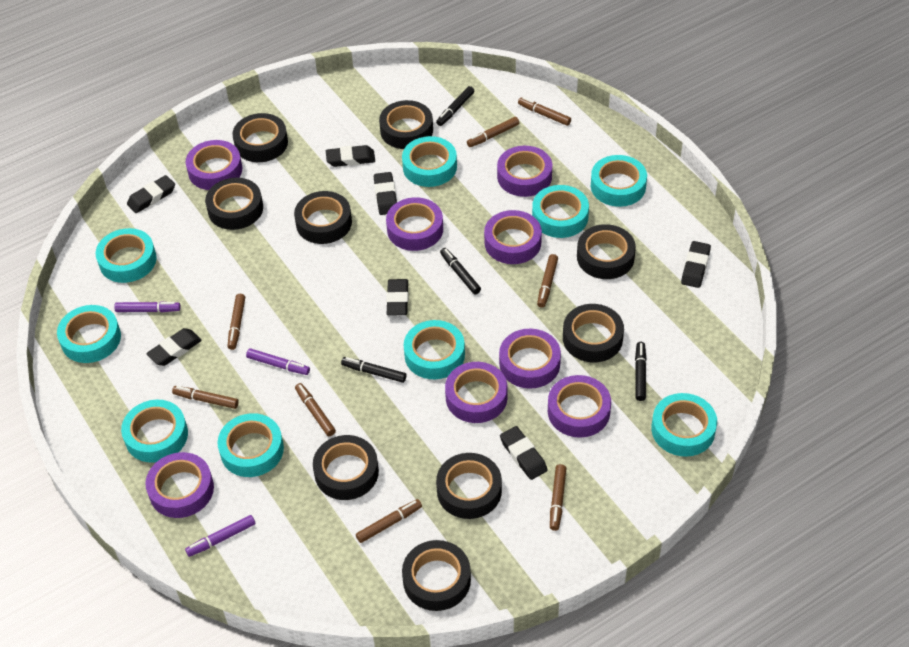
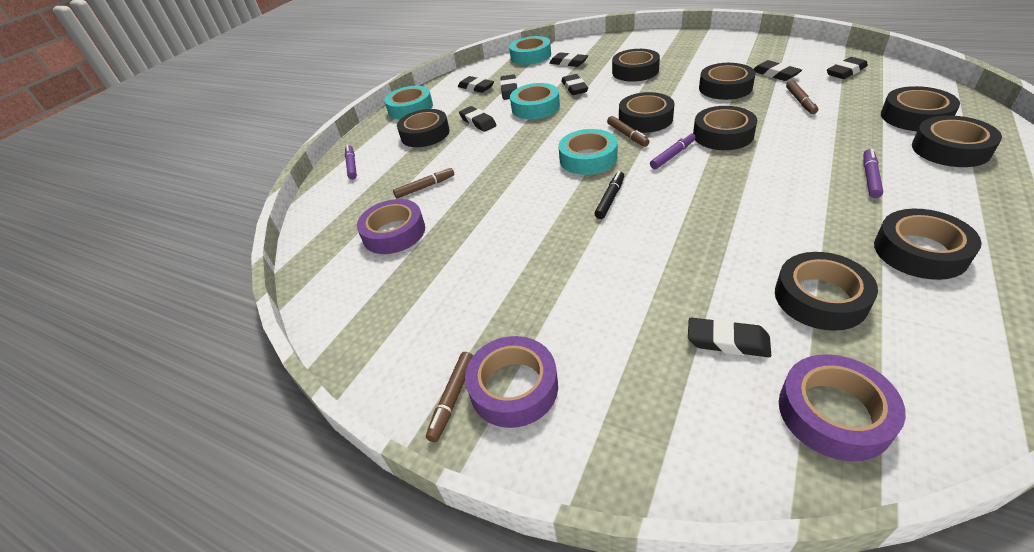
black eraser: [127,175,175,213] [146,328,202,366] [326,145,375,167] [374,172,397,215] [386,279,409,315] [500,426,548,480] [681,241,711,288] = 7 -> [458,76,494,93] [459,106,497,132] [500,74,518,100] [549,52,588,67] [561,74,588,95] [688,318,771,357] [754,60,802,81] [827,57,868,79] = 8
black marker: [341,357,407,383] [436,86,474,126] [440,248,481,294] [635,342,647,401] = 4 -> [594,171,624,219] = 1
brown marker: [172,386,239,409] [227,294,245,350] [295,383,336,436] [356,499,422,543] [467,117,519,147] [518,97,571,126] [537,254,558,308] [550,464,566,531] = 8 -> [393,167,454,199] [426,352,473,442] [607,116,650,147] [786,80,818,114] = 4
purple tape: [145,452,214,518] [186,140,242,190] [386,197,443,251] [445,362,508,423] [484,210,542,264] [497,146,552,197] [499,329,561,389] [548,375,611,438] = 8 -> [357,199,425,254] [465,336,558,428] [779,354,906,461] = 3
turquoise tape: [57,305,121,363] [96,228,157,283] [121,400,188,463] [218,413,284,477] [402,136,457,187] [404,320,465,379] [532,185,589,238] [591,155,647,207] [651,393,717,457] = 9 -> [384,86,433,120] [509,36,551,65] [510,83,560,119] [559,129,618,175] = 4

